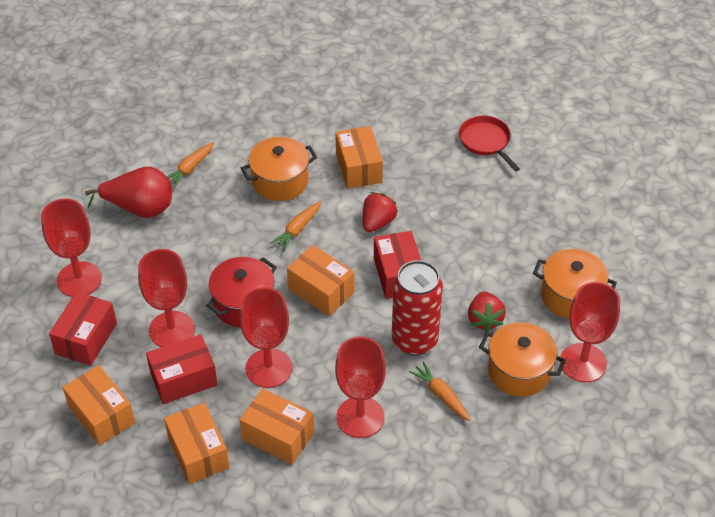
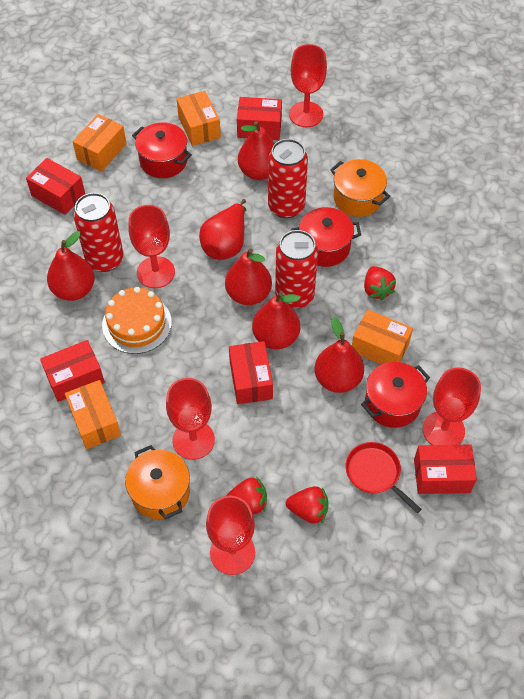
orange box: [63,365,135,446] [164,402,230,484] [240,388,314,464] [287,245,354,316] [336,126,383,189] = 5 -> [65,380,121,449] [72,114,126,172] [177,91,221,146] [352,310,413,364] = 4
orange cake: none = 0 -> [102,287,172,354] = 1
orange carrot: [167,142,215,189] [269,201,322,252] [409,361,471,421] = 3 -> none = 0
orange pot: [241,137,317,201] [479,322,566,397] [533,249,617,319] = 3 -> [125,445,190,519] [330,159,390,217] = 2
red box: [49,292,117,366] [146,334,218,404] [374,231,421,299] = 3 -> [26,158,85,215] [40,340,105,402] [229,341,273,404] [237,97,282,140] [414,444,477,494] = 5
red can: [392,260,443,355] = 1 -> [73,193,124,272] [268,139,308,218] [275,230,318,309] = 3
red pear: [85,167,172,218] = 1 -> [47,231,95,301] [199,199,246,260] [225,248,272,305] [238,121,275,180] [252,292,300,349] [314,317,364,393] = 6
red pot: [206,257,277,327] = 1 -> [132,122,192,178] [291,207,361,267] [361,362,430,428] = 3
red strawberry: [363,192,398,232] [468,292,506,332] = 2 -> [226,477,267,514] [286,486,328,524] [364,266,396,301] = 3

